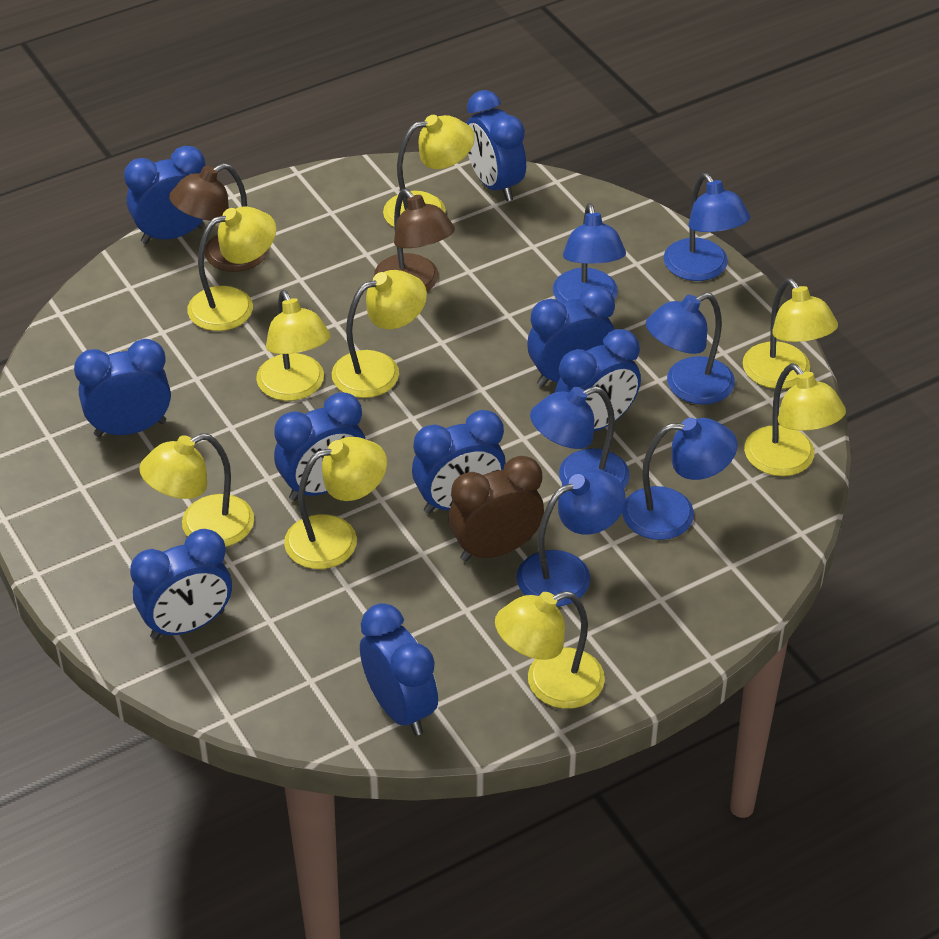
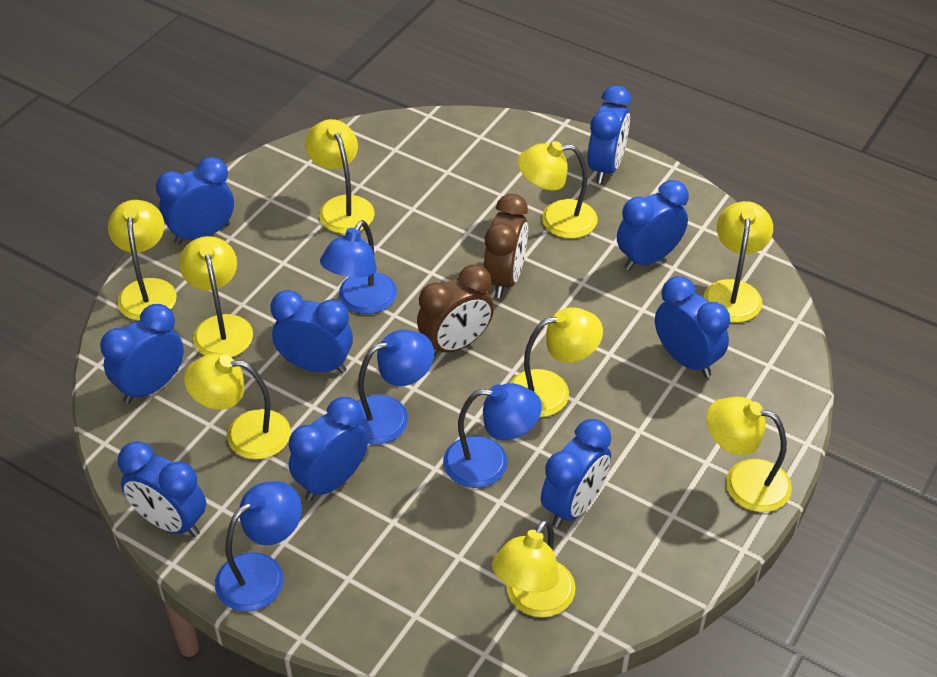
blue lamp: [517,469,626,607] [530,386,630,488] [553,203,626,303] [622,418,737,540] [646,293,735,405] [664,173,751,281] = 6 -> [215,481,302,612] [320,220,397,314] [357,330,434,445] [443,383,542,488] = 4
brown clock: [449,456,544,562] = 1 -> [417,264,494,357] [484,194,528,298] = 2
brown lamp: [169,163,268,272] [374,189,455,291] = 2 -> none = 0

